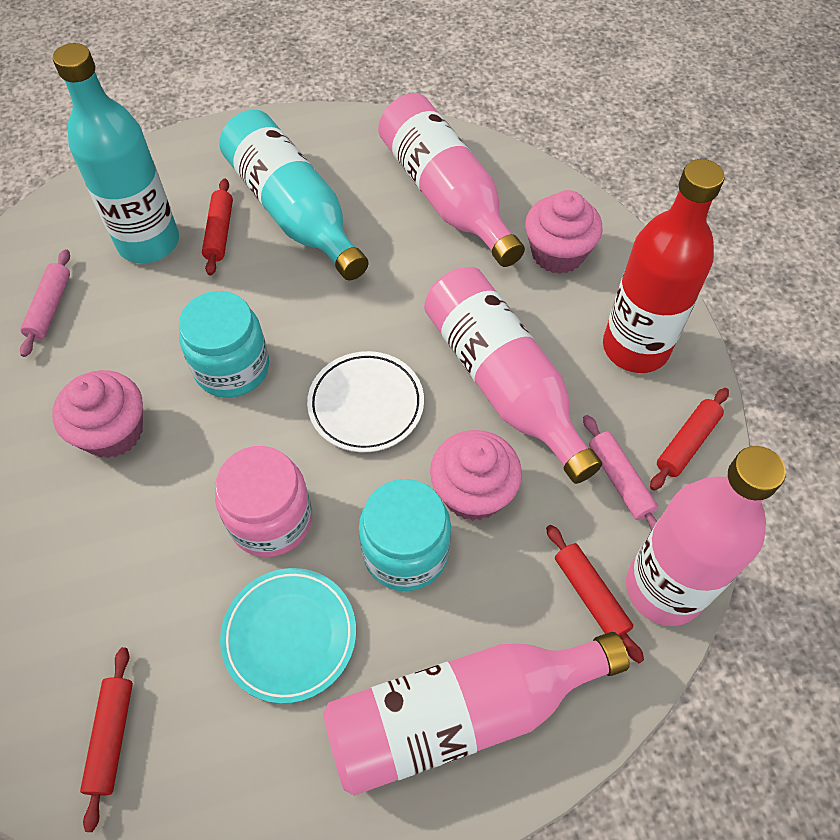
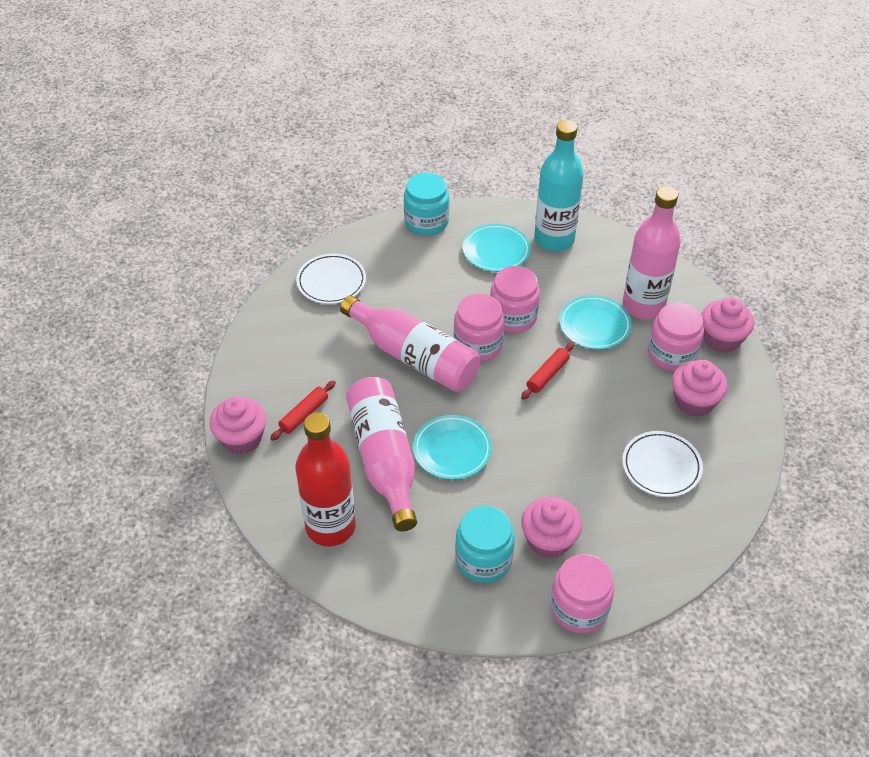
pink bottle: [323,632,630,796] [378,93,525,267] [424,267,602,484] [626,446,786,626] = 4 -> [340,295,480,392] [346,377,417,532] [623,186,681,319] = 3
pink cupcake: [52,370,143,458] [430,430,522,521] [525,190,603,274] = 3 -> [209,397,266,454] [521,497,582,558] [672,360,728,417] [701,297,754,353] = 4
pink jar: [215,446,312,557] = 1 -> [454,294,504,362] [490,266,540,333] [550,554,615,633] [648,303,704,371] = 4
pink rolling pin: [20,249,70,357] [583,415,658,530] = 2 -> none = 0
red rolling pin: [80,647,133,832] [202,178,233,276] [546,525,644,663] [650,388,729,490] = 4 -> [270,380,336,441] [521,342,574,400] = 2
turquoise bottle: [53,43,179,263] [219,110,369,280] = 2 -> [534,120,584,251] = 1
turquoise plate: [220,568,356,704] = 1 -> [413,415,492,480] [463,224,531,272] [559,295,632,350] = 3
white plate: [307,351,424,452] = 1 -> [296,253,366,304] [622,431,703,497] = 2

